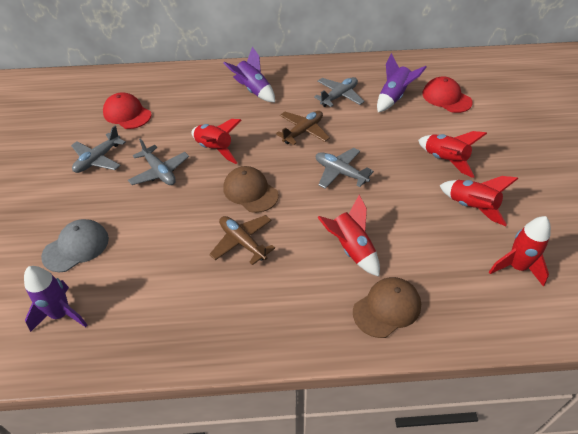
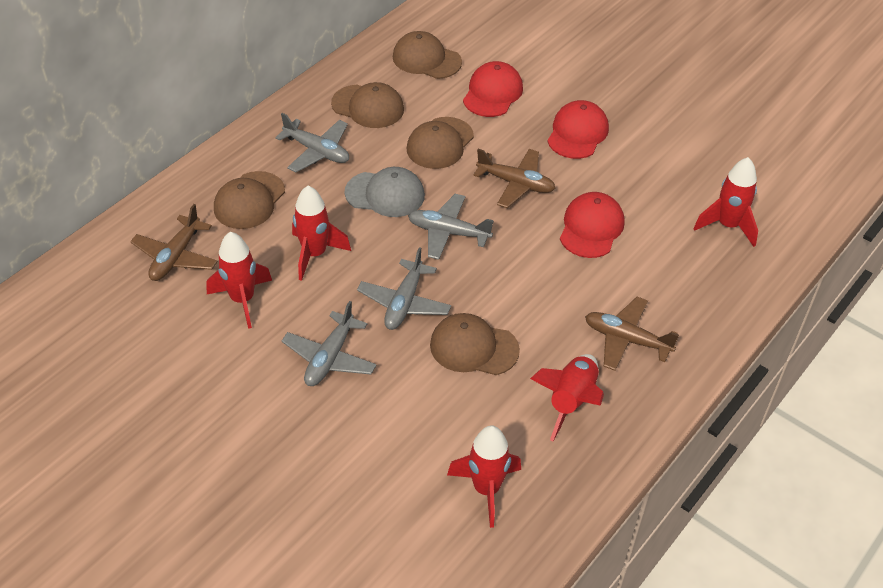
brown cap: [223,166,279,213] [353,277,421,338] = 2 -> [214,171,285,229] [331,82,404,128] [393,31,462,79] [407,117,474,169] [430,313,520,375] = 5
brown plane: [209,215,275,265] [276,111,330,145] = 2 -> [130,204,218,281] [473,149,556,208] [585,297,679,371] = 3
purple rocket: [24,266,87,332] [223,47,275,102] [377,53,427,112] = 3 -> none = 0
red cap: [103,93,151,129] [422,76,473,113] = 2 -> [463,61,523,117] [547,100,609,159] [560,192,624,258] = 3

